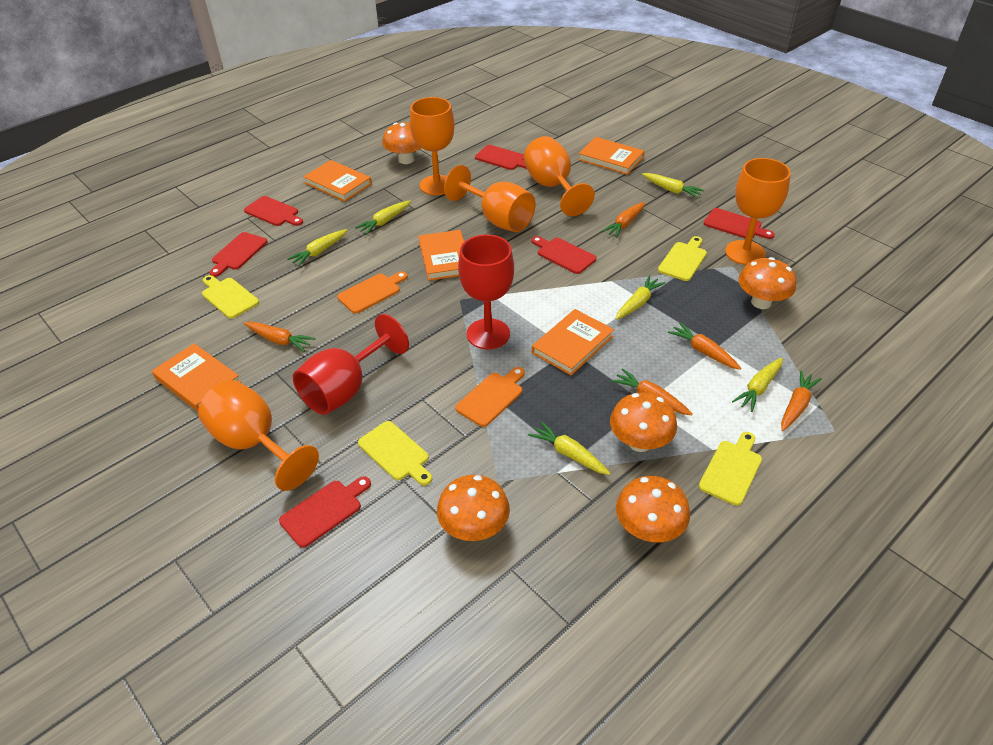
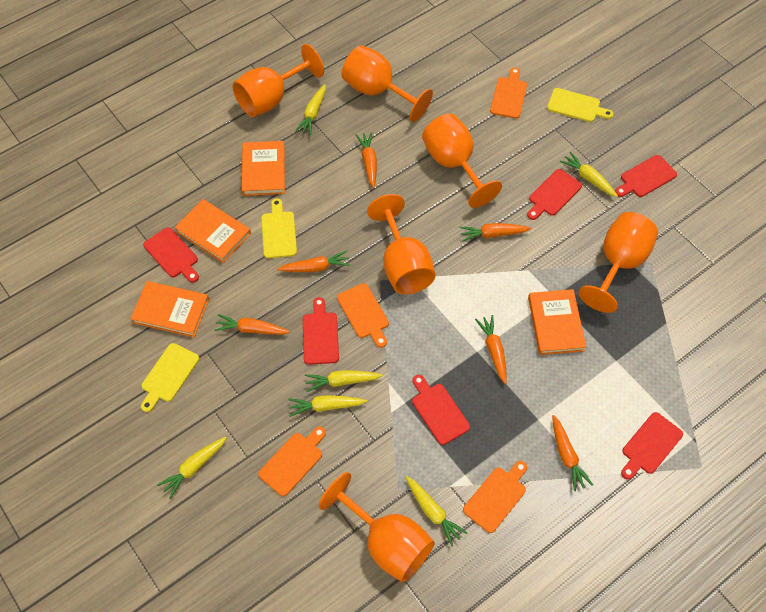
orange book: [152,343,241,411] [303,160,372,202] [419,230,464,281] [532,309,614,375] [578,137,644,175] = 5 -> [130,281,209,337] [175,199,251,263] [242,141,285,196] [528,289,586,355] = 4
orange carrot: [244,322,315,352] [602,202,645,238] [611,369,693,415] [668,323,742,370] [781,370,822,431] = 5 -> [214,314,290,335] [277,251,350,272] [356,132,377,188] [460,223,531,242] [475,315,507,384] [552,415,593,491] = 6
orange cutting board: [337,271,408,314] [455,367,525,427] = 2 -> [258,426,326,496] [337,283,389,348] [463,461,527,533] [490,68,527,119] = 4
orange goblet: [198,380,319,491] [410,97,454,195] [444,165,535,232] [523,136,595,216] [725,158,791,265] = 5 -> [232,44,324,117] [319,472,435,583] [342,45,433,122] [367,194,435,294] [422,114,502,208] [579,212,658,313] = 6
orange mushroom: [382,122,421,164] [437,475,510,541] [610,392,677,452] [616,476,690,542] [738,257,796,309] = 5 -> none = 0
red goblet: [293,314,409,415] [458,235,514,349] = 2 -> none = 0
yellow cutting board: [202,275,259,319] [358,421,432,485] [658,236,707,281] [699,432,762,506] = 4 -> [141,343,199,412] [261,198,297,259] [547,88,613,122] = 3

